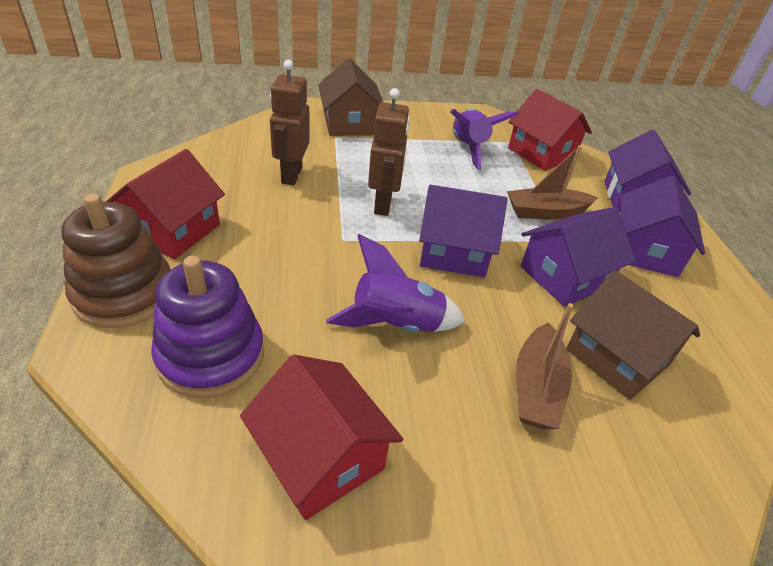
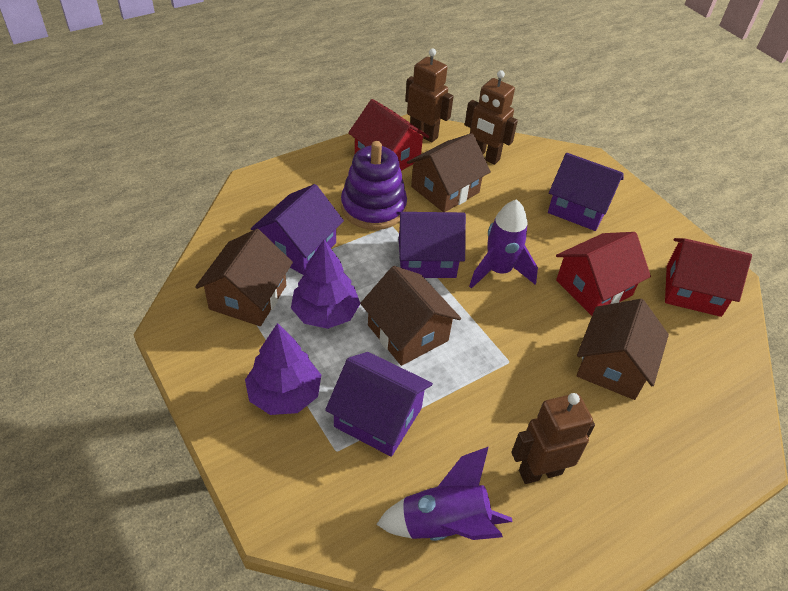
brown boat: [507,145,598,220] [516,303,574,429] = 2 -> none = 0
brown house: [318,58,383,136] [566,270,700,400] = 2 -> [195,229,293,326] [360,266,461,366] [407,133,491,212] [577,299,669,400] = 4
brown robot: [270,60,310,185] [368,88,410,216] = 2 -> [405,49,454,143] [465,70,518,165] [512,393,595,484] = 3
brown stacking toy: [61,193,170,328] = 1 -> none = 0
purple tree: none = 0 -> [245,323,321,415] [291,240,360,329] = 2

